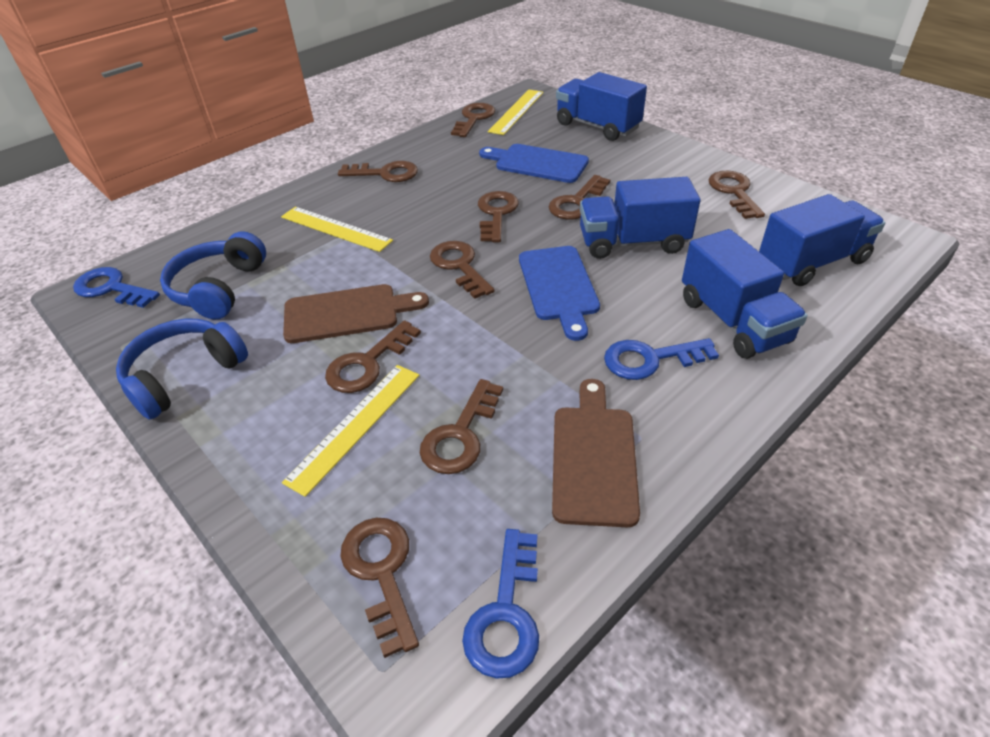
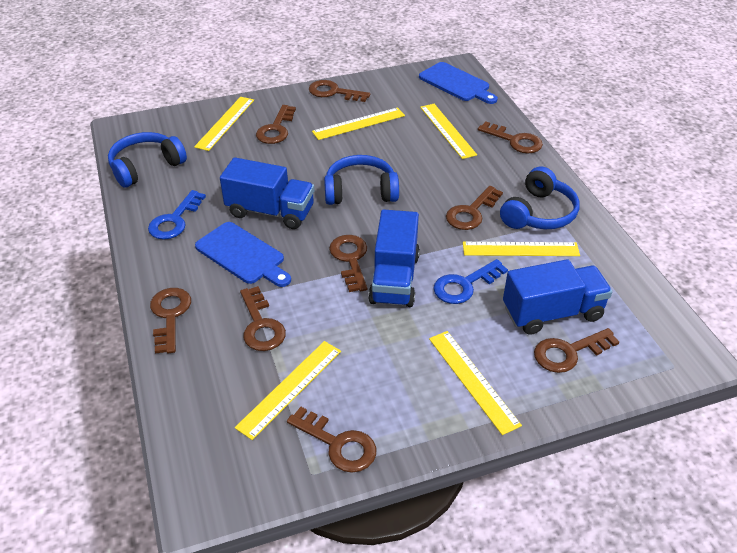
blue headphones: [116,319,248,420] [160,231,266,319] = 2 -> [108,132,187,188] [324,155,399,205] [500,167,580,229] = 3
blue key: [73,267,160,308] [462,529,539,679] [604,338,719,380] = 3 -> [148,190,206,239] [433,259,508,304] = 2
blue truck: [556,72,647,141] [580,177,700,259] [682,229,808,359] [759,194,885,286] = 4 -> [220,157,315,229] [368,209,420,307] [503,259,612,335] = 3
brown cutting board: [283,284,429,343] [552,379,640,527] = 2 -> none = 0
yellow ruler: [281,207,393,252] [282,365,419,497] [488,90,544,135] = 3 -> [194,97,254,151] [235,341,341,440] [312,107,405,140] [420,104,477,159] [429,331,522,435] [463,242,580,256] = 6

